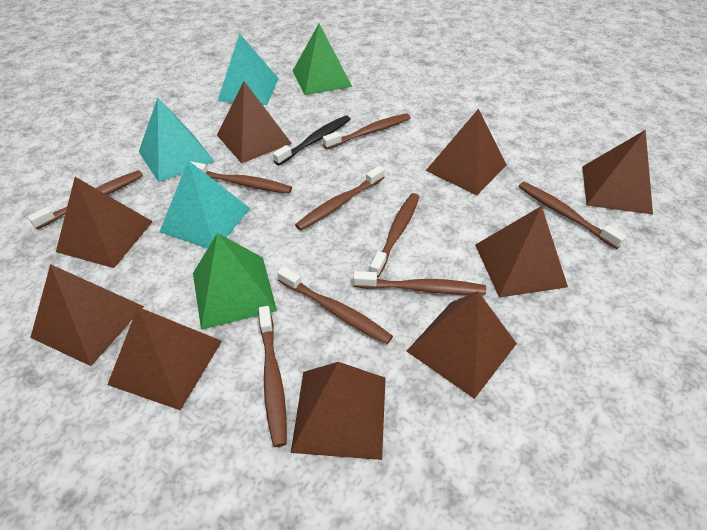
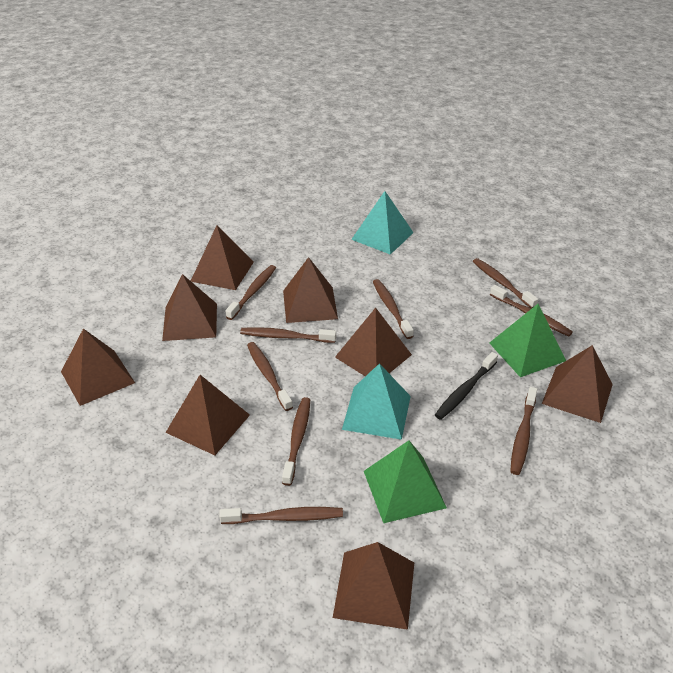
brown pyramid: [30,264,144,366] [56,177,153,268] [107,307,222,411] [217,81,292,163] [291,362,386,460] [407,291,517,399] [426,109,507,195] [475,206,568,298] [582,130,653,215] = 9 -> [61,328,135,406] [162,274,217,341] [165,375,250,455] [191,225,254,290] [283,257,338,323] [333,542,414,630] [335,308,412,376] [542,345,613,423] = 8
turquoise pyramid: [139,98,214,182] [160,160,250,249] [218,33,279,105] = 3 -> [342,363,411,440] [351,191,414,255] = 2

